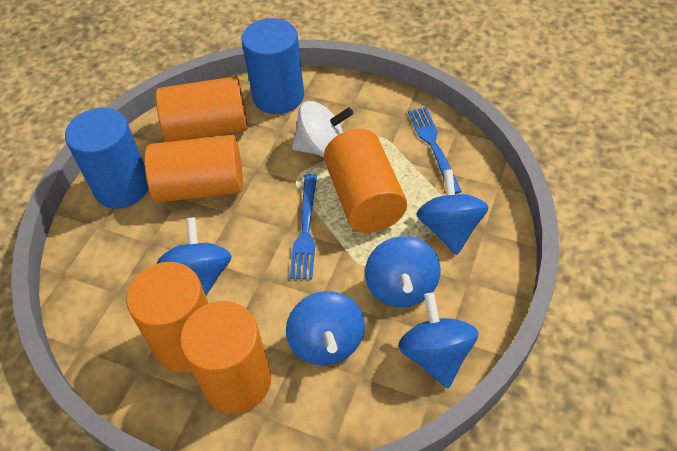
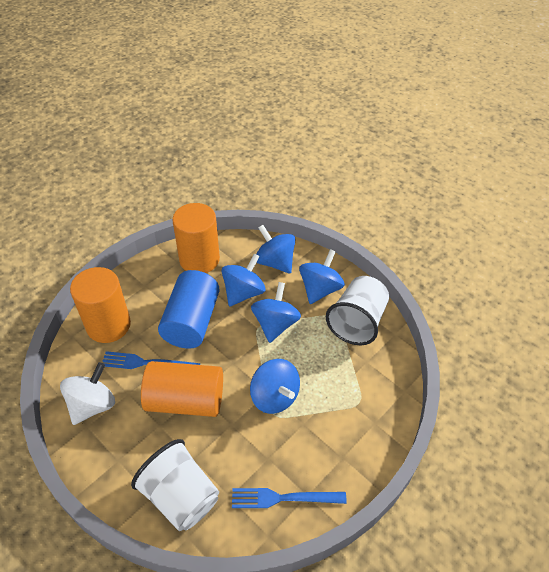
blue cylinder: [65,108,149,208] [241,18,304,114] = 2 -> [158,270,220,349] = 1
orange cylinder: [126,262,209,372] [145,135,243,202] [156,76,248,142] [180,301,271,414] [324,128,407,233] = 5 -> [70,267,131,343] [141,361,223,417] [172,203,220,273] = 3
white cup: none = 0 -> [131,439,219,531] [326,276,389,345] = 2

